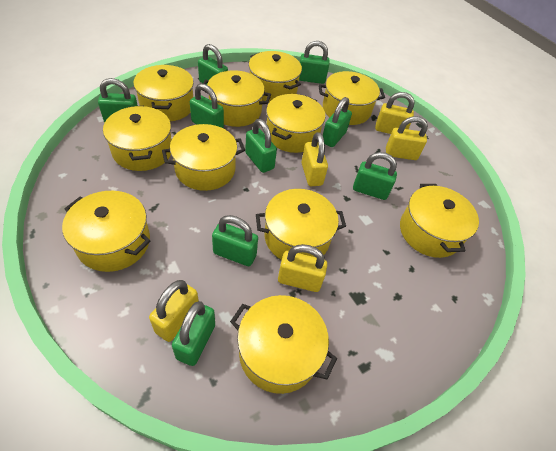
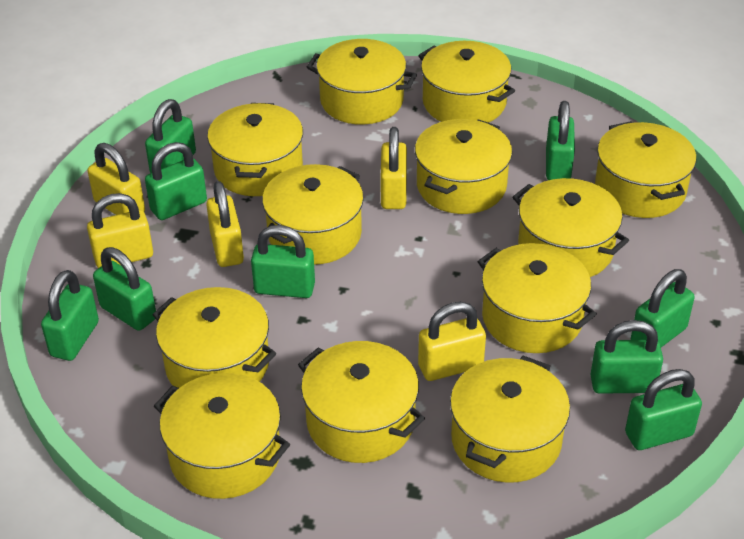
yellow pot: [62,191,150,272] [103,106,172,171] [133,65,194,122] [162,124,245,191] [203,70,271,127] [230,295,337,394] [249,51,302,102] [256,189,346,260] [266,94,325,153] [318,71,385,125] [400,184,479,258] = 11 -> [152,287,276,388] [154,373,290,499] [207,103,303,196] [262,164,364,265] [298,341,425,463] [307,39,417,125] [415,119,512,214] [418,41,515,123] [450,356,570,483] [478,243,597,353] [512,178,629,277] [595,121,696,218] = 12

